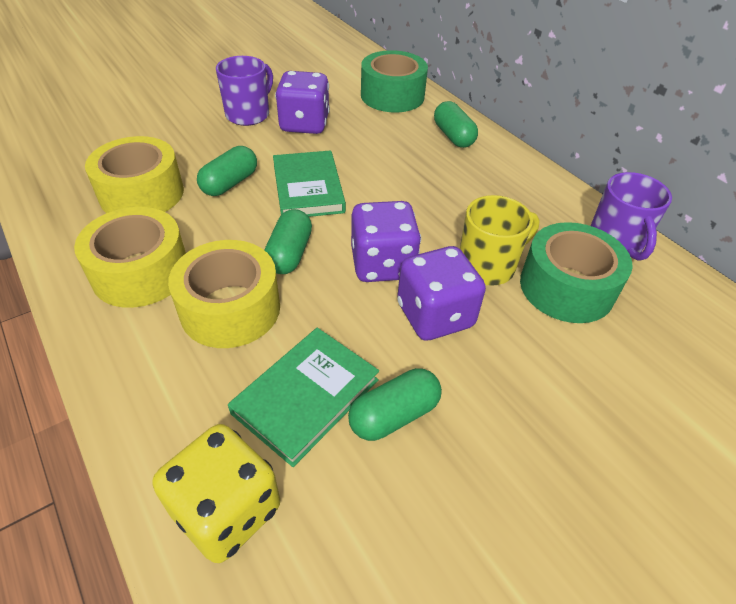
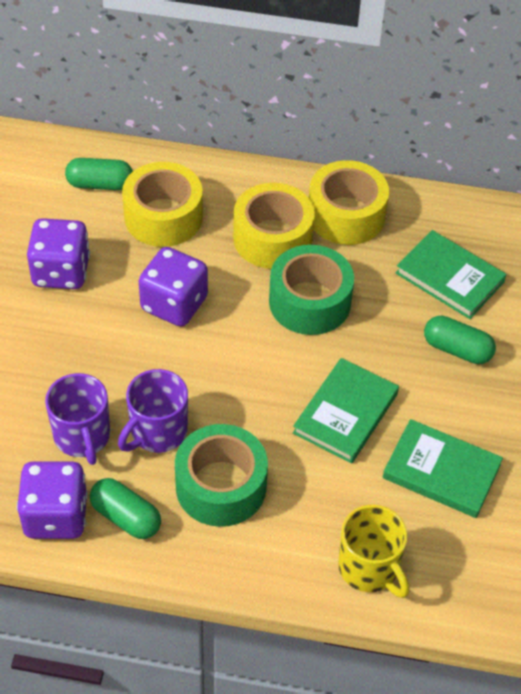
green book: [228,328,379,467] [273,150,346,217] = 2 -> [293,358,399,464] [383,419,503,518] [396,230,506,319] = 3
green capsule: [197,146,257,196] [264,209,312,274] [348,368,442,441] [434,101,478,148] = 4 -> [65,158,133,190] [90,478,161,539] [424,316,496,364] = 3
yellow dice: [153,424,280,563] = 1 -> none = 0

